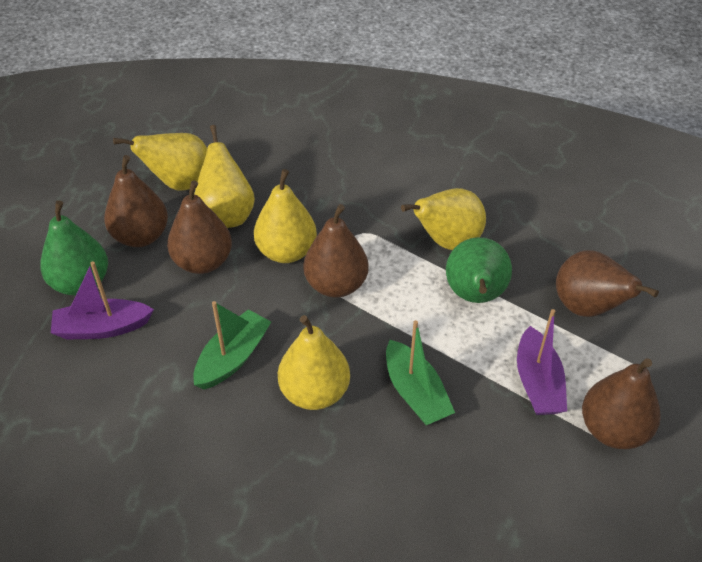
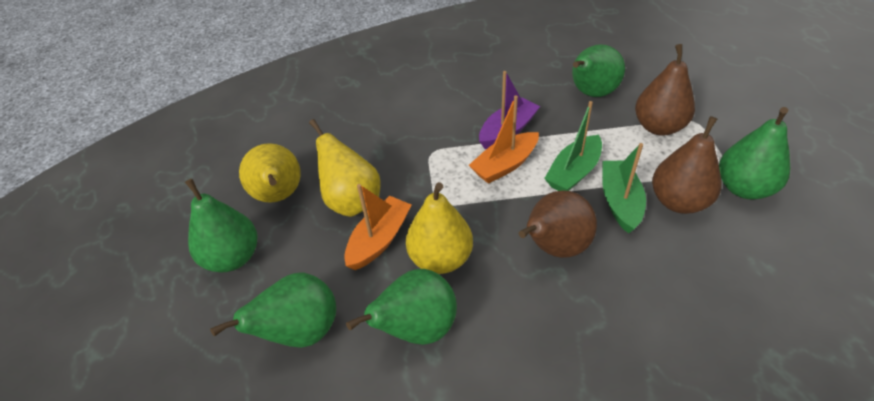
brown pear: [104,155,168,247] [167,180,232,274] [304,204,369,297] [556,250,659,317] [582,358,661,449] = 5 -> [519,190,597,258] [635,44,695,136] [652,116,722,214] = 3
green pear: [40,200,108,295] [446,237,512,303] = 2 -> [185,179,257,272] [210,272,336,348] [346,269,457,345] [572,44,625,97] [719,107,790,200] = 5
orange boat: none = 0 -> [344,184,411,270] [469,96,539,184] = 2
purple boat: [51,262,154,340] [517,309,567,415] = 2 -> [479,71,540,149] = 1
yellow pear: [113,133,207,191] [194,125,255,228] [254,169,317,263] [278,315,350,410] [401,188,486,250] = 5 -> [239,143,301,203] [309,119,381,217] [406,182,473,274] = 3

